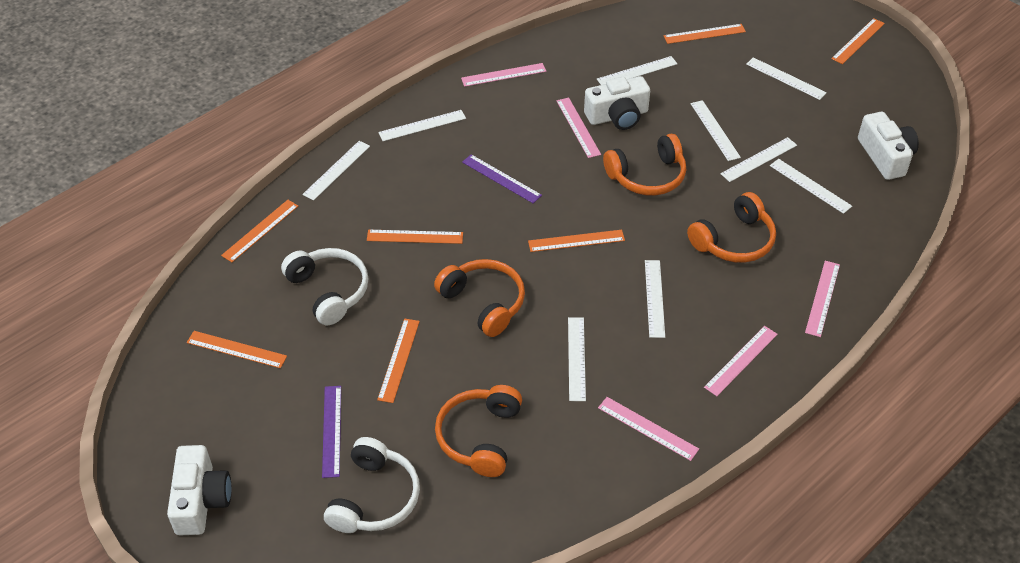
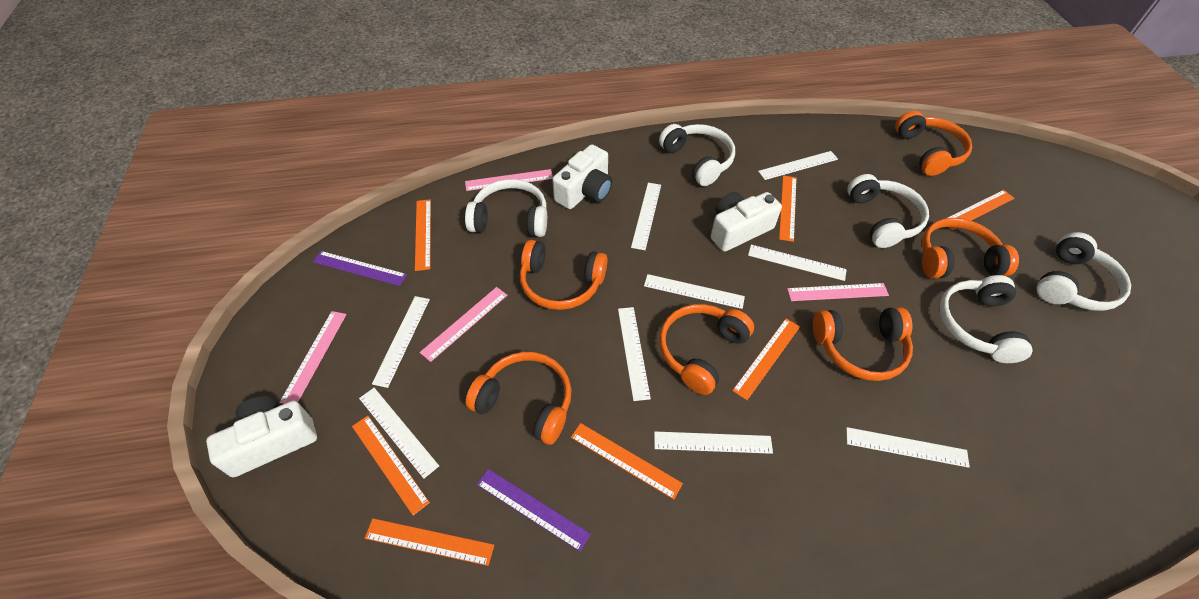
orange headphones: [434,259,525,337] [435,385,522,477] [603,134,686,196] [687,192,776,263] = 4 -> [466,352,571,445] [520,240,608,310] [659,304,754,395] [813,307,913,381] [895,111,972,176] [922,218,1019,278] = 6
pink ruler: [461,63,546,87] [556,98,601,158] [598,397,699,461] [704,326,778,396] [805,261,840,337] = 5 -> [279,311,347,404] [420,287,507,362] [465,169,553,191] [787,283,889,301] = 4
white headphones: [281,248,369,325] [324,437,420,533] = 2 -> [465,179,547,237] [659,124,735,186] [847,174,929,248] [940,275,1033,363] [1036,232,1131,311] = 5

